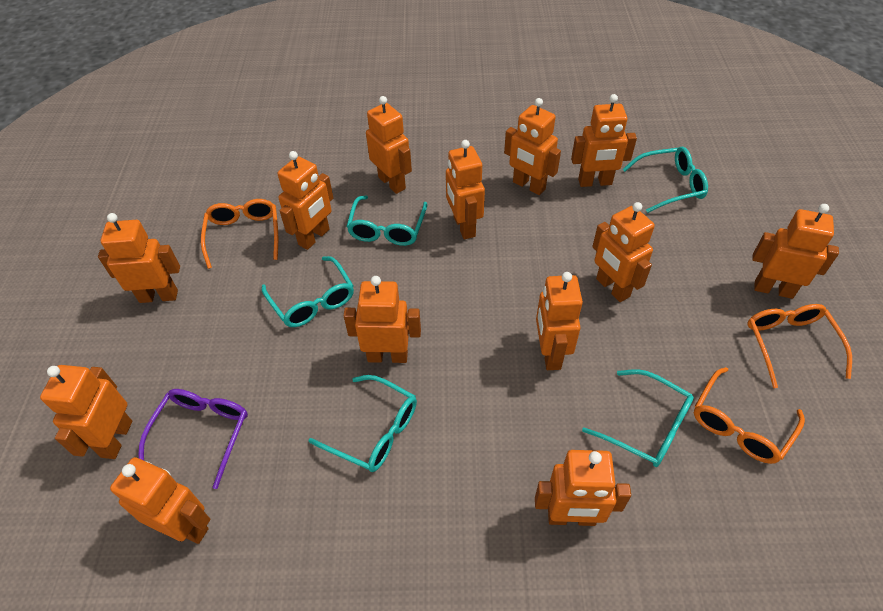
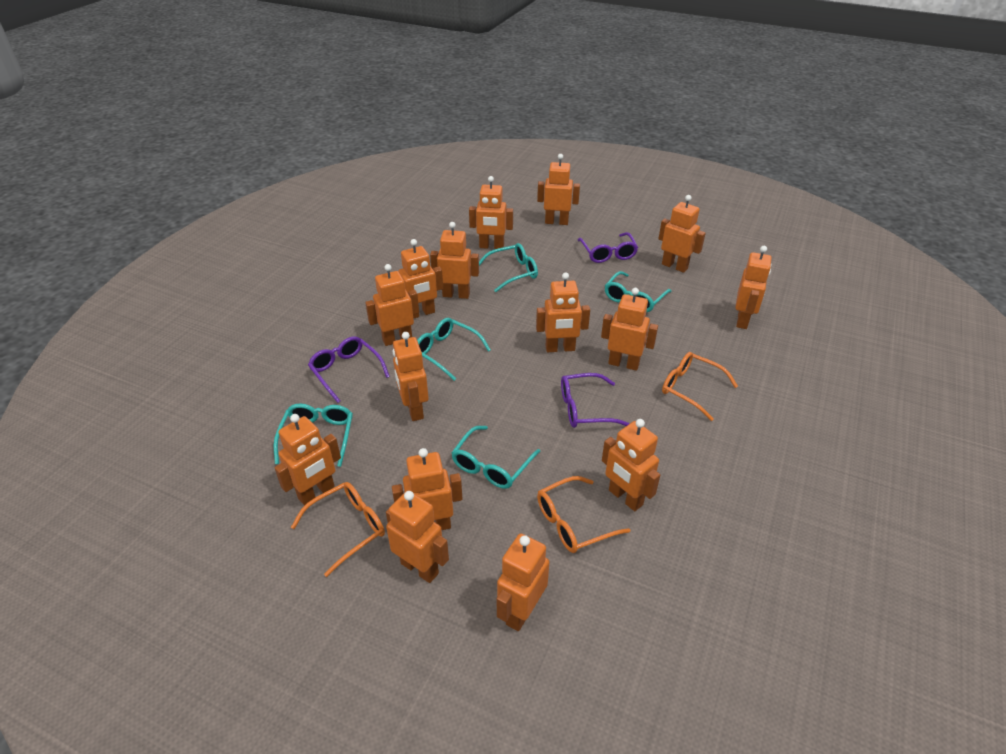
orange robot: [40,365,132,459] [98,213,180,303] [110,457,210,544] [277,151,333,250] [344,276,421,363] [366,96,412,194] [446,140,485,239] [504,98,561,195] [535,450,631,526] [536,272,583,370] [571,94,637,187] [592,202,655,302] [752,204,839,299] = 13 -> [275,414,341,506] [365,264,419,346] [386,491,449,583] [392,448,462,530] [393,332,429,421] [398,239,443,319] [430,222,479,299] [469,176,513,249] [497,533,549,631] [536,272,590,352] [537,154,580,225] [601,288,658,371] [602,419,660,511] [658,195,706,273] [735,246,771,329] = 15
purple glasses: [139,389,248,489] = 1 -> [308,336,390,403] [561,373,630,428] [577,232,638,263] = 3

